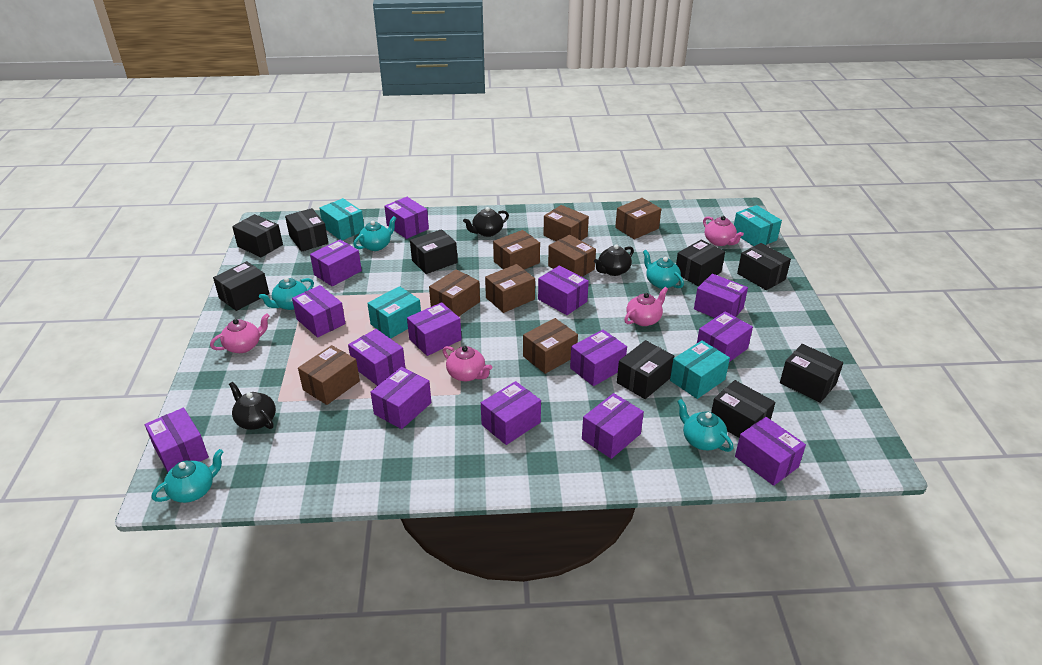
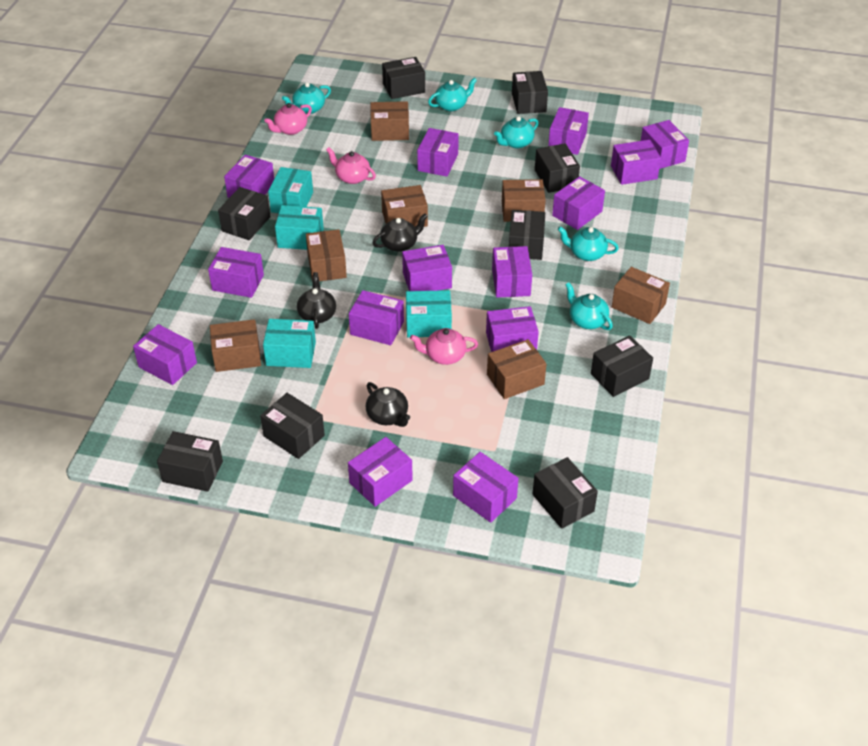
brown box: [298,345,360,405] [429,269,480,317] [485,264,535,313] [493,230,540,269] [523,318,578,374] [543,205,589,241] [548,235,596,277] [615,198,661,239] = 8 -> [210,319,261,372] [306,229,347,282] [370,101,409,141] [381,185,428,227] [487,339,546,399] [502,179,546,222] [612,267,670,324] = 7
pink teapot: [210,313,270,353] [443,346,492,381] [624,287,668,326] [703,216,744,246] = 4 -> [264,103,312,135] [326,147,376,184] [410,328,478,365] = 3

